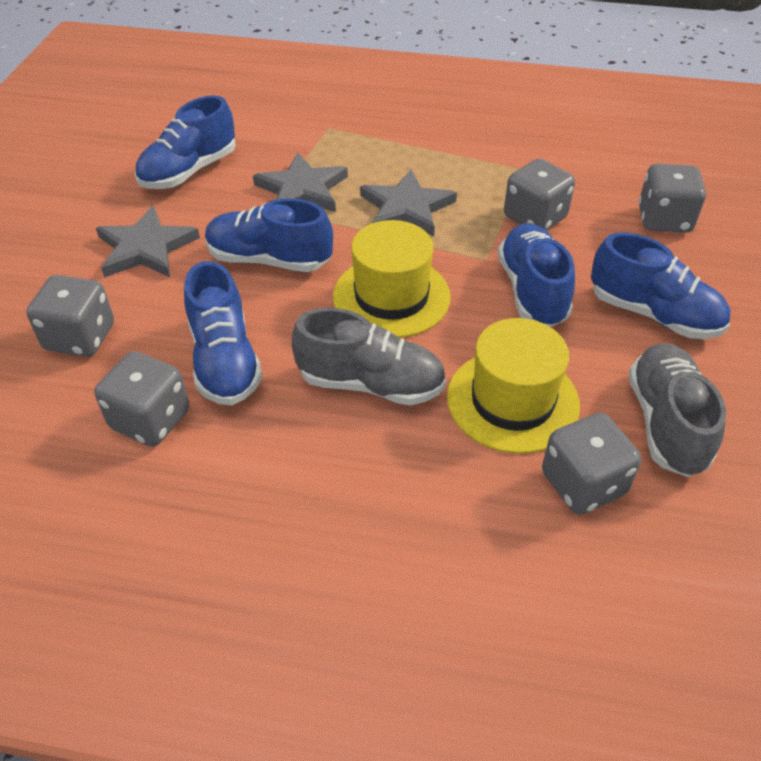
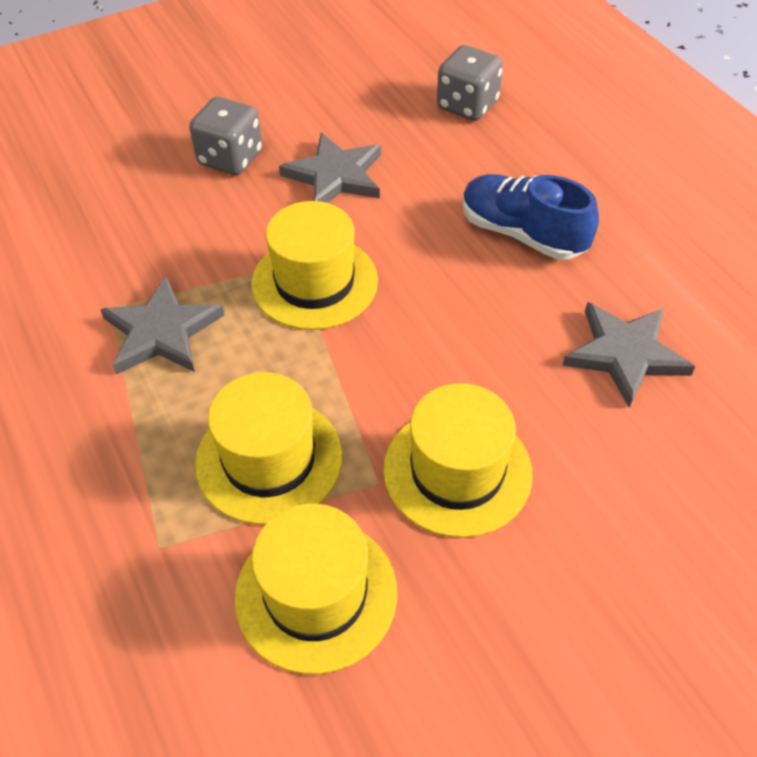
blue shoe: [135,96,236,189] [184,261,263,405] [205,198,333,272] [498,223,575,327] [591,232,731,339] = 5 -> [463,174,599,260] = 1
grey dice: [26,275,114,357] [94,351,189,447] [504,158,575,230] [542,412,641,515] [639,164,706,233] = 5 -> [189,97,263,175] [437,45,503,121] = 2
grey shoe: [292,308,446,405] [629,343,726,477] = 2 -> none = 0
yellow hat: [333,220,451,338] [447,318,580,454] = 2 -> [195,372,343,525] [234,504,397,674] [251,201,378,330] [383,383,533,538] = 4

